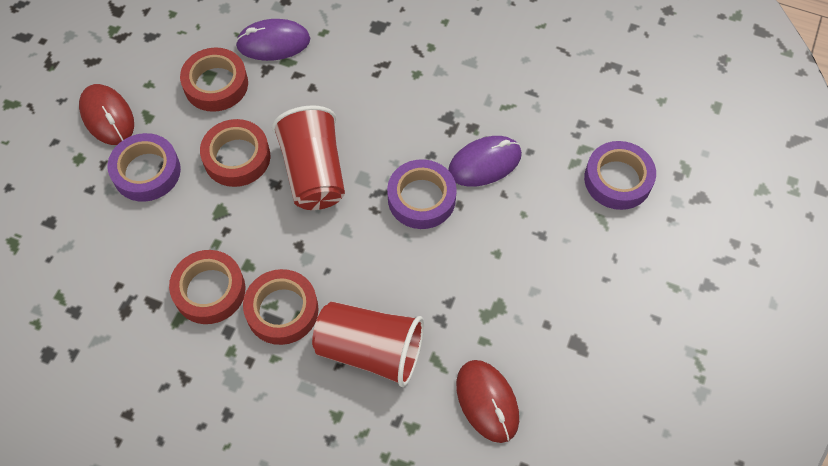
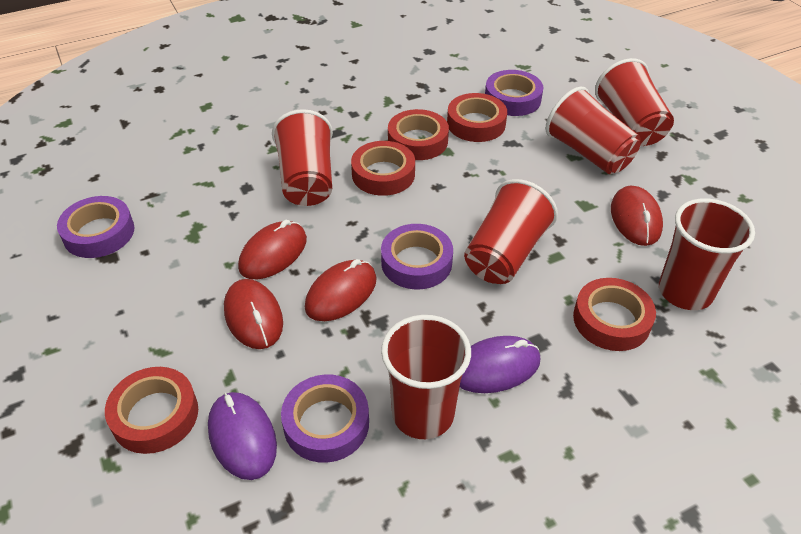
purple tape: [108,133,181,202] [387,159,457,229] [584,141,656,210] = 3 -> [57,196,134,258] [281,374,369,463] [381,224,453,289] [485,70,543,116] = 4
red cup: [272,105,345,210] [312,301,424,387] = 2 -> [272,109,333,206] [381,315,471,439] [464,179,558,284] [546,87,641,174] [595,58,674,146] [659,198,755,310] = 6
red mouse: [79,84,134,145] [456,360,519,443] = 2 -> [224,279,283,349] [238,220,307,279] [305,259,377,321] [611,186,663,246] = 4
red tape: [169,250,245,324] [180,47,248,112] [200,119,270,187] [243,269,319,345] = 4 -> [105,367,198,454] [351,141,415,196] [388,109,449,160] [447,93,507,142] [573,278,656,351] = 5

